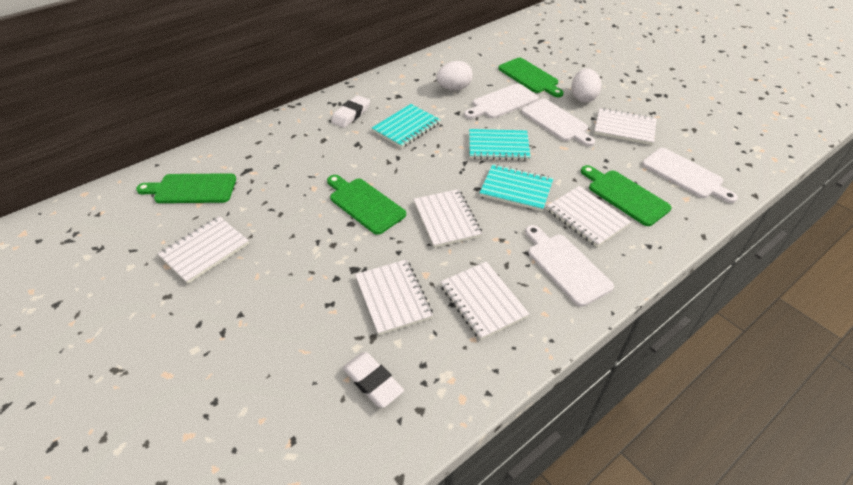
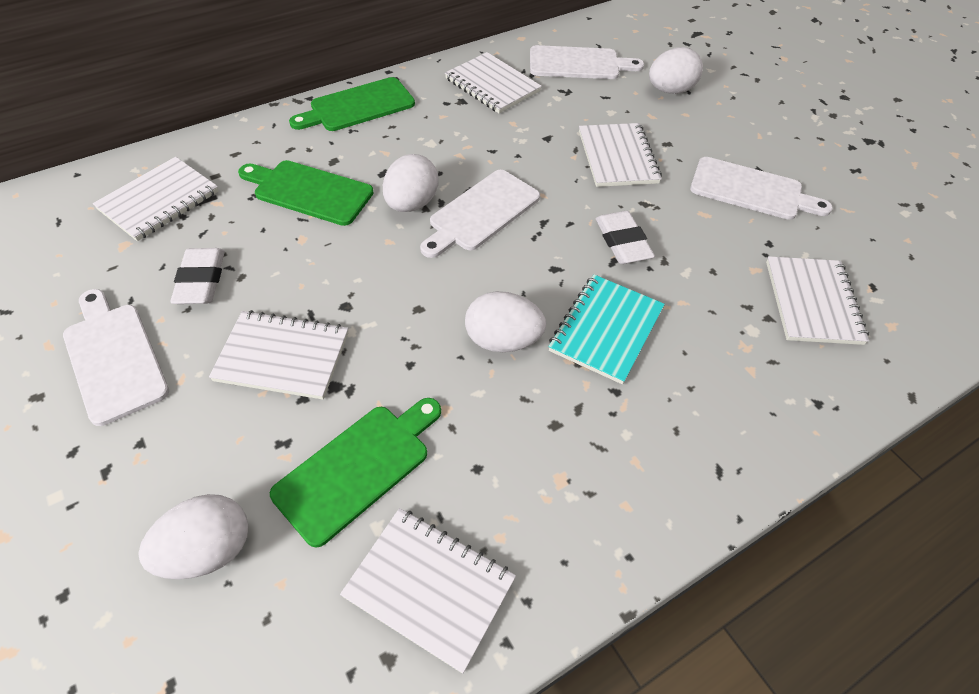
green cutting board: [136,173,236,203] [327,175,406,235] [498,58,564,97] [581,165,672,226] = 4 -> [238,160,374,226] [270,398,441,548] [289,77,415,131] = 3
turquoise notebook: [372,104,441,148] [469,129,530,161] [479,164,553,211] = 3 -> [548,275,665,384] = 1
white egg: [436,61,473,90] [571,68,601,102] = 2 -> [138,494,248,579] [383,154,439,212] [465,291,546,352] [649,47,703,94] = 4

